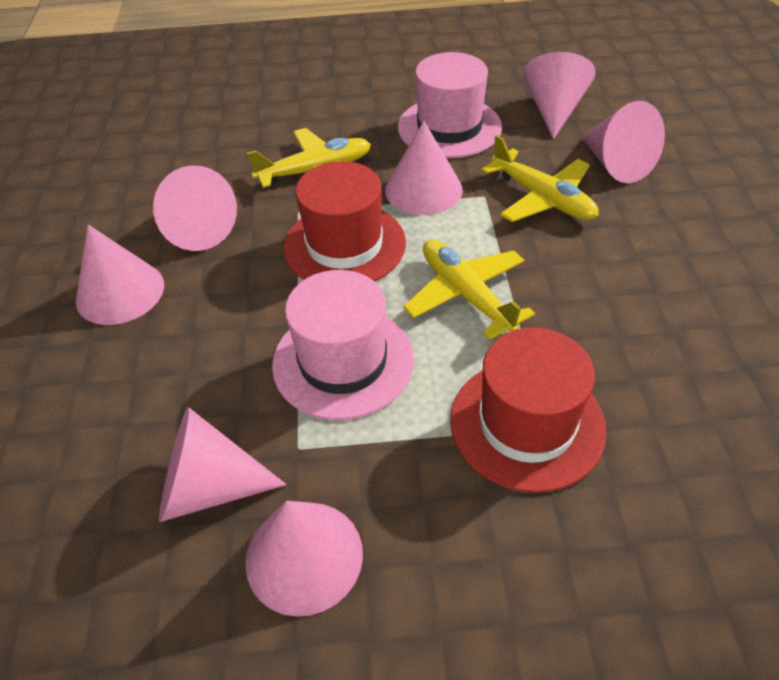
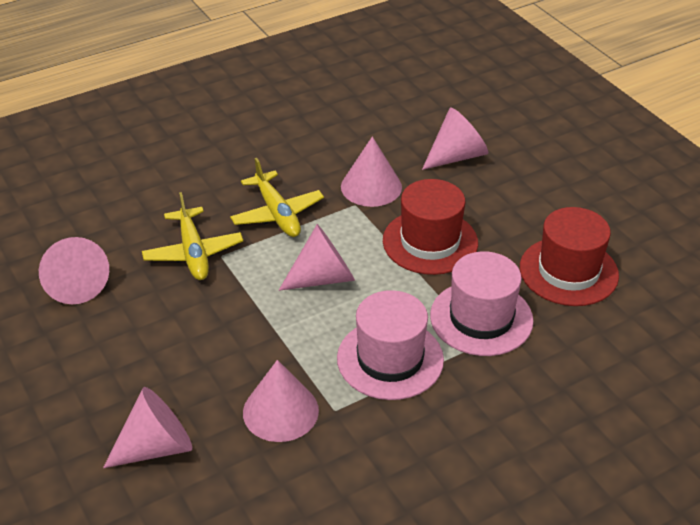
pink cone: [76,225,164,325] [153,165,237,251] [159,407,286,522] [245,501,363,617] [385,121,463,215] [523,52,596,139] [582,101,665,183] = 7 -> [39,237,109,304] [103,387,192,468] [243,360,319,442] [279,224,355,291] [341,137,402,207] [422,108,488,170] = 6
yellow plane: [247,128,371,188] [403,239,535,340] [481,135,599,222] = 3 -> [142,192,243,280] [230,158,324,237] = 2

